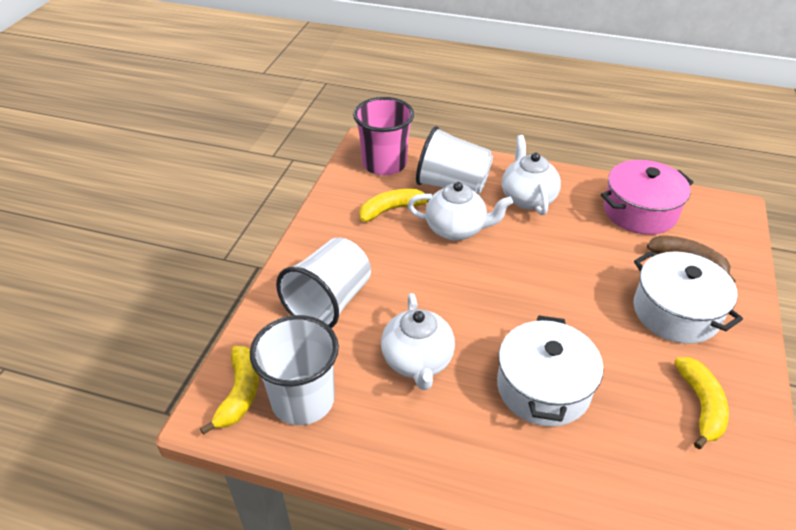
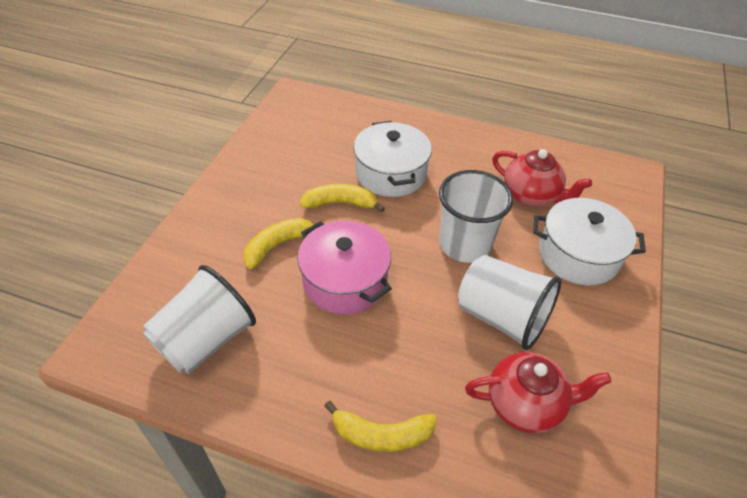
brown banana: [647,236,736,283] = 1 -> none = 0
pink cup: [353,97,414,175] = 1 -> none = 0
red teapot: none = 0 -> [465,352,612,433] [492,149,592,206] = 2
white teapot: [381,293,455,390] [407,182,513,241] [502,135,561,215] = 3 -> none = 0

